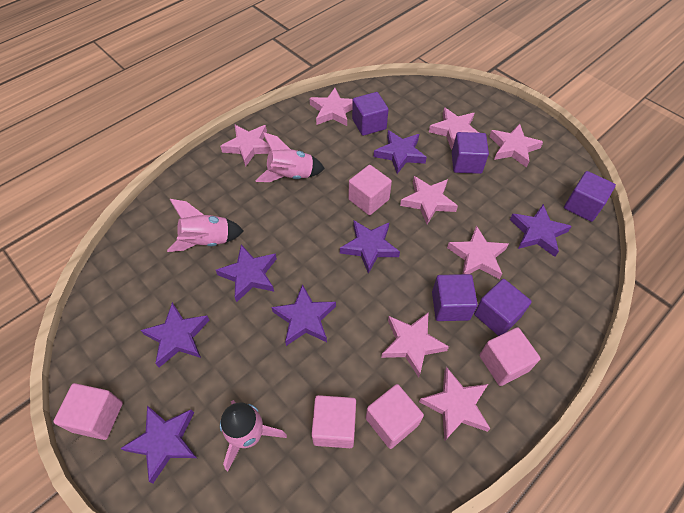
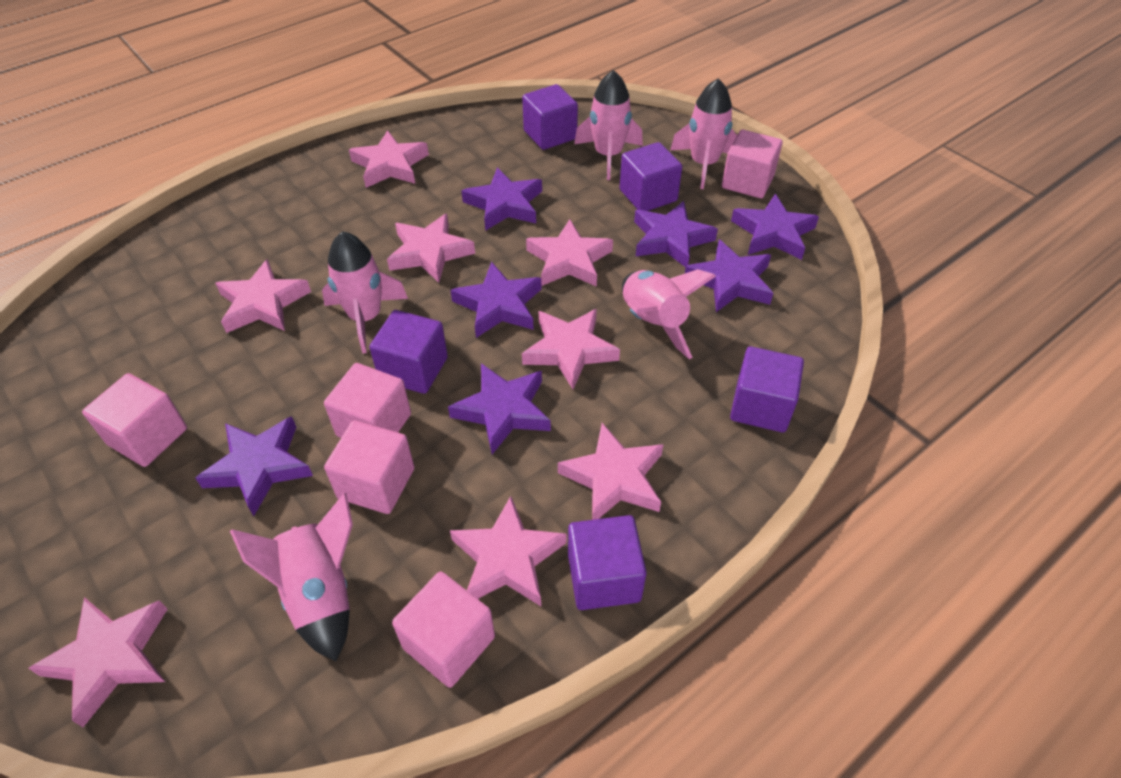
pink rocket: [167,199,244,252] [220,400,287,471] [255,132,325,182] = 3 -> [230,493,353,661] [322,231,408,354] [574,70,643,180] [622,269,716,359] [670,79,737,189] = 5

